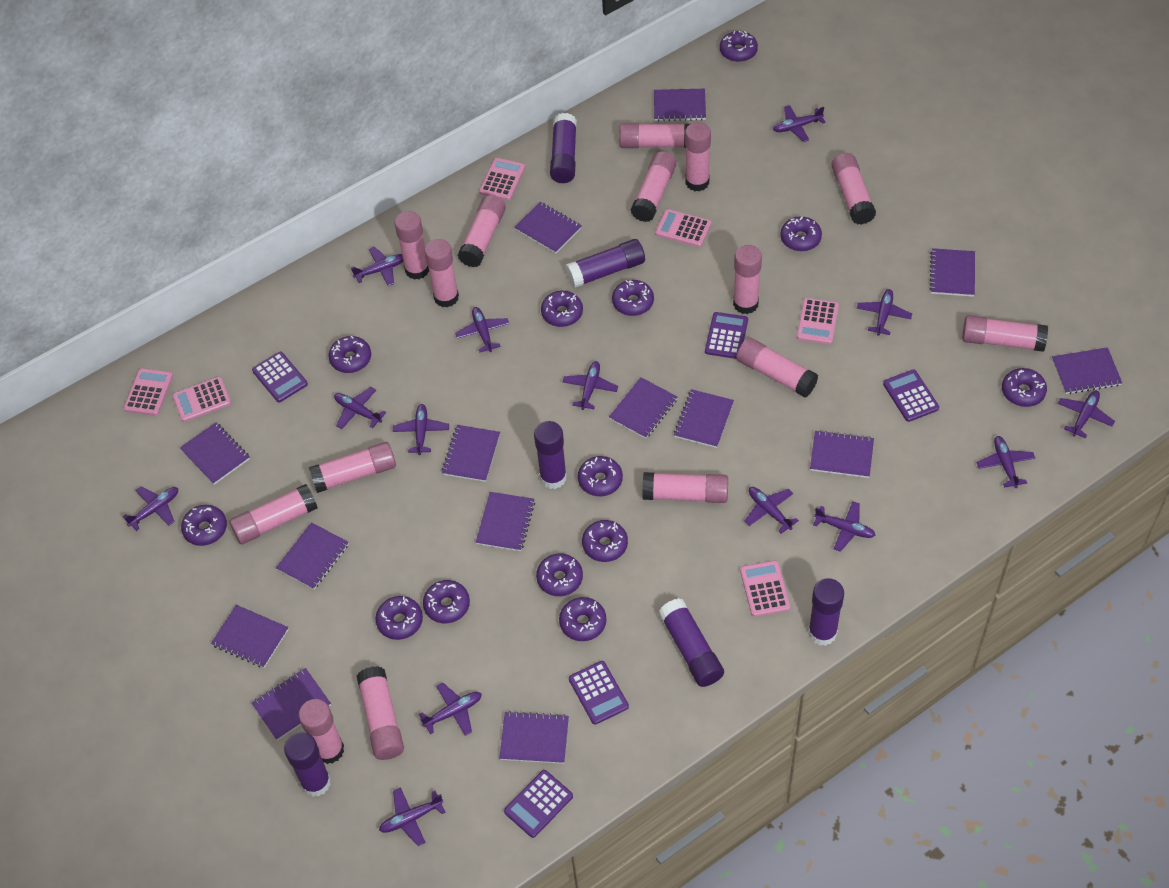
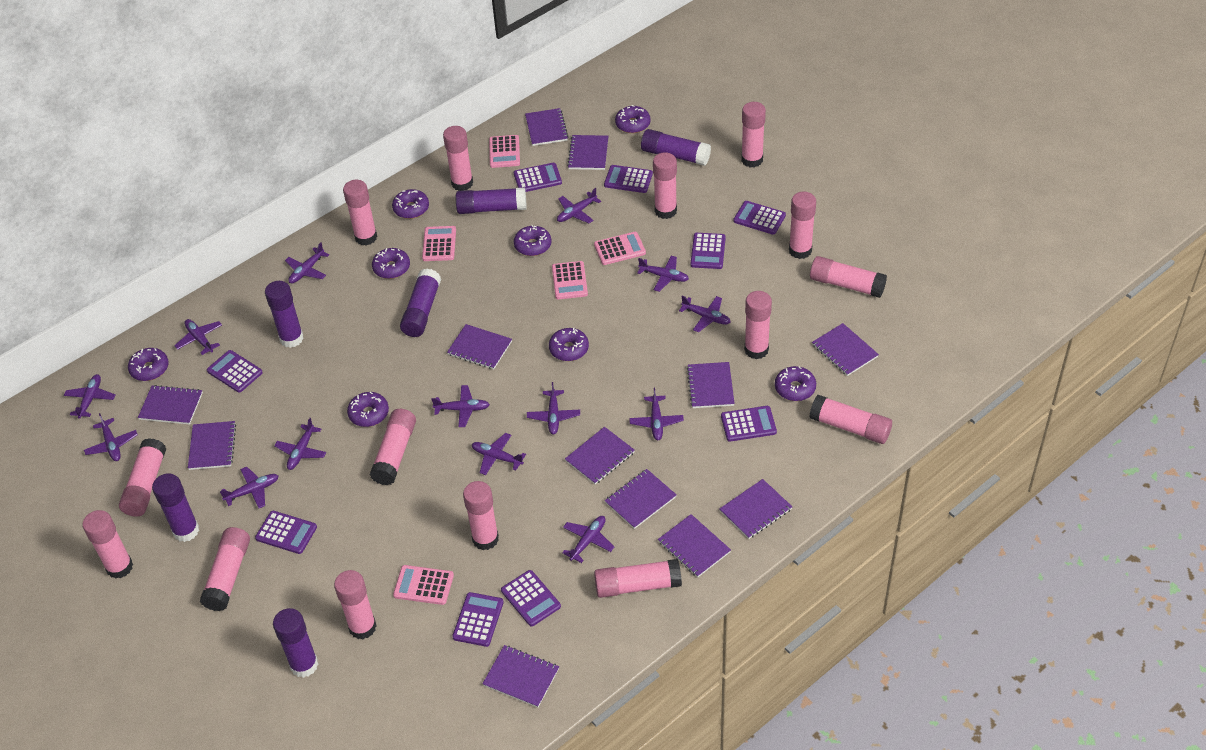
pink calculator: [124,368,173,416] [172,377,231,422] [479,158,525,200] [655,209,711,247] [740,560,790,617] [797,298,839,344] = 6 -> [393,565,454,605] [422,226,456,261] [489,135,520,168] [552,261,588,299] [594,232,646,265] = 5
purple calculator: [252,352,308,402] [504,770,573,838] [569,661,629,725] [705,312,748,359] [883,369,939,422] = 5 -> [207,350,263,393] [255,511,317,554] [452,592,504,647] [501,570,561,627] [514,163,562,192] [604,165,653,193] [690,233,726,269] [721,406,777,442] [733,201,786,235] = 9
purple donut: [181,505,227,546] [329,336,371,373] [376,596,423,640] [423,580,470,623] [536,553,583,596] [541,291,583,327] [559,597,606,641] [578,456,623,496] [582,520,628,562] [612,280,654,316] [720,31,758,62] [780,216,822,251] [1002,368,1047,407] = 13 -> [128,348,169,381] [347,391,389,427] [372,248,410,279] [392,189,429,219] [514,225,551,256] [549,327,589,361] [615,105,650,133] [775,366,816,401] = 8
purple notebook: [180,422,250,485] [211,605,289,668] [252,668,331,740] [276,522,349,589] [442,425,500,482] [476,492,535,551] [499,711,569,764] [514,202,582,253] [609,377,678,439] [654,89,706,121] [674,389,734,448] [810,430,874,478] [929,248,975,297] [1052,347,1122,394] = 14 -> [138,385,203,425] [188,421,236,470] [447,324,512,369] [482,645,559,707] [525,108,569,146] [565,427,635,484] [567,135,609,170] [605,469,677,529] [658,514,731,577] [687,362,735,408] [720,479,792,539] [812,323,879,376] = 12

